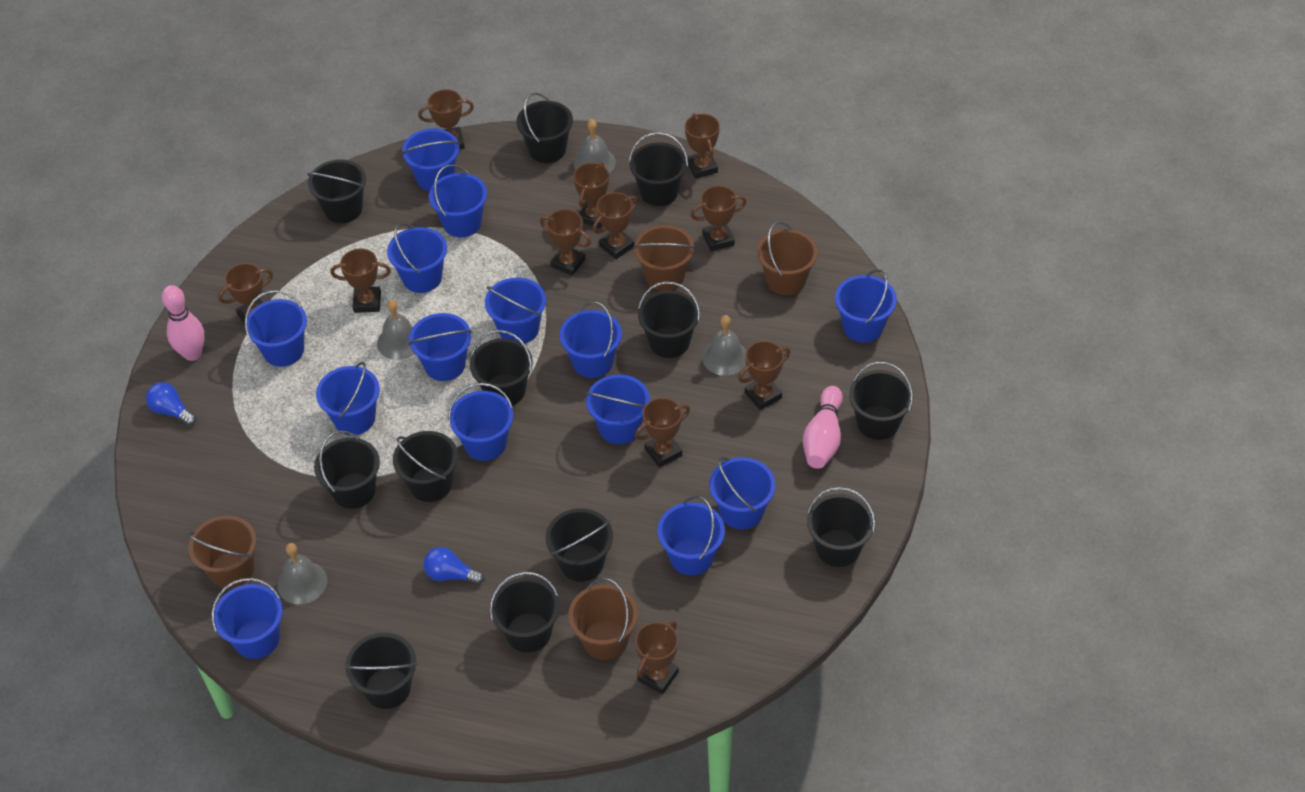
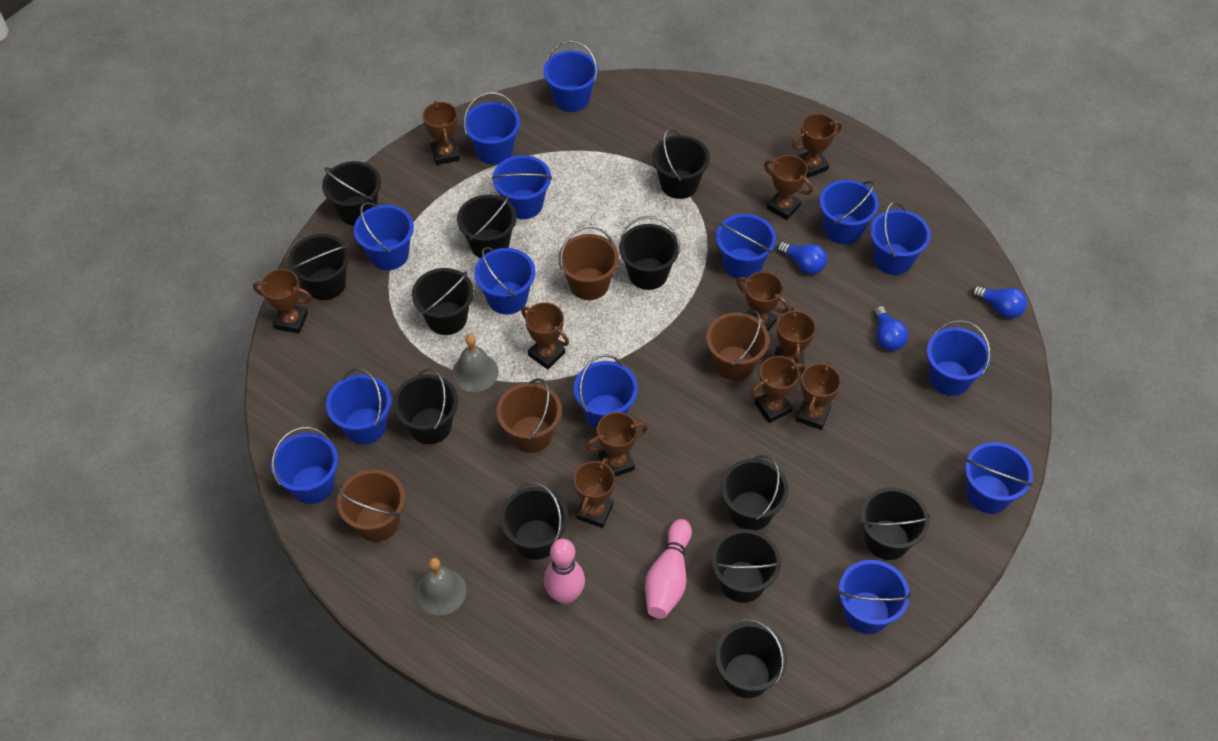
blue light bulb: [146,382,197,426] [424,547,485,585] = 2 -> [777,242,827,274] [873,306,908,351] [972,286,1027,318] = 3
grey bell: [277,543,327,604] [377,300,415,360] [574,119,616,173] [702,315,746,376] = 4 -> [415,558,467,616] [452,334,499,392] = 2

